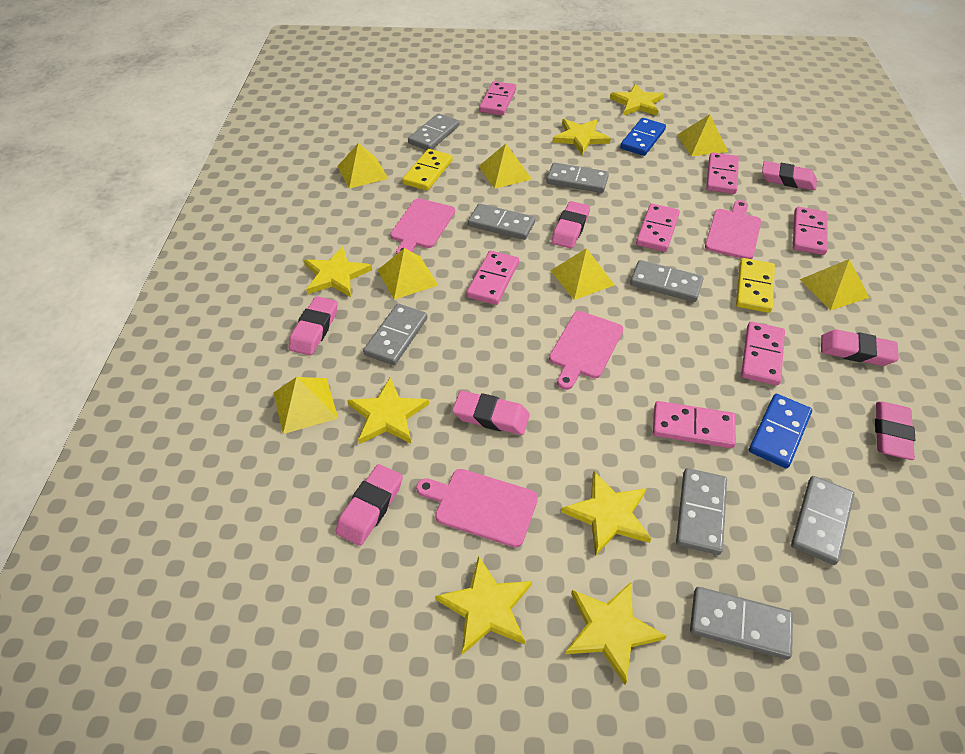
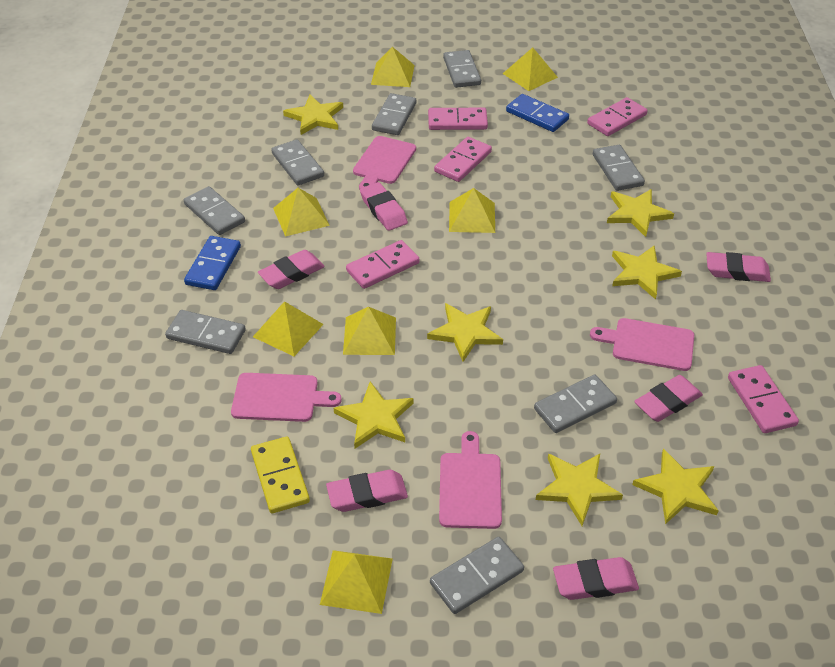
pink domino: [466,251,519,305] [479,81,516,115] [636,204,680,252] [653,401,736,448] [706,152,739,194] [741,322,785,385] [793,207,828,255] = 7 -> [346,240,420,289] [428,108,488,130] [434,137,492,182] [587,97,647,136] [728,365,799,433] = 5
pink eraser: [289,296,338,355] [335,464,403,546] [452,391,530,435] [551,201,590,249] [762,161,817,190] [821,329,899,366] [875,401,915,460] = 7 -> [258,250,325,289] [326,470,408,512] [360,182,408,231] [553,557,639,600] [634,375,703,422] [706,252,771,282] = 6
yellow domino: [402,149,453,191] [736,258,775,313] = 2 -> [251,437,310,513] = 1

